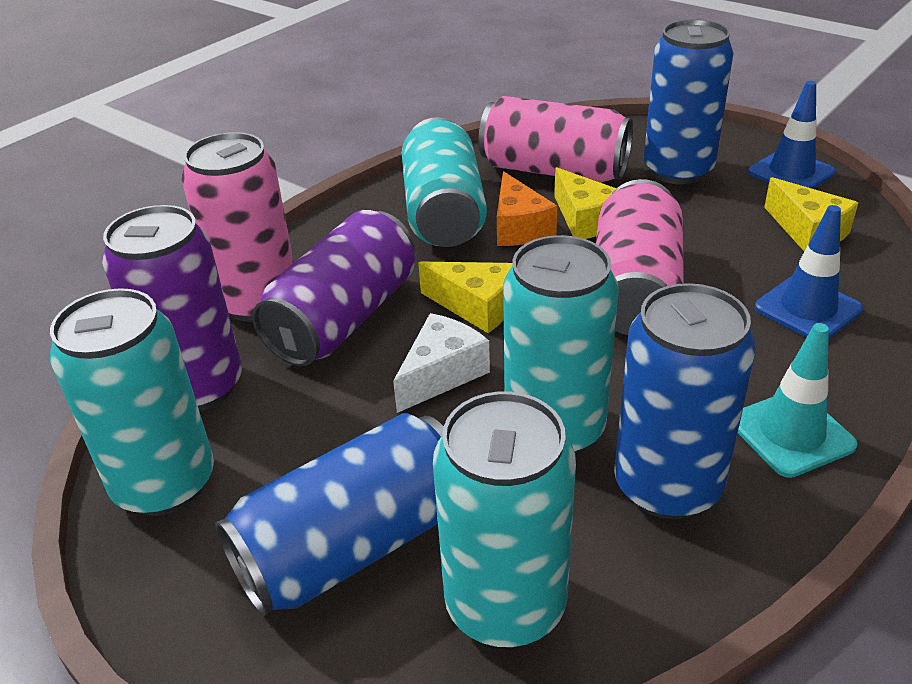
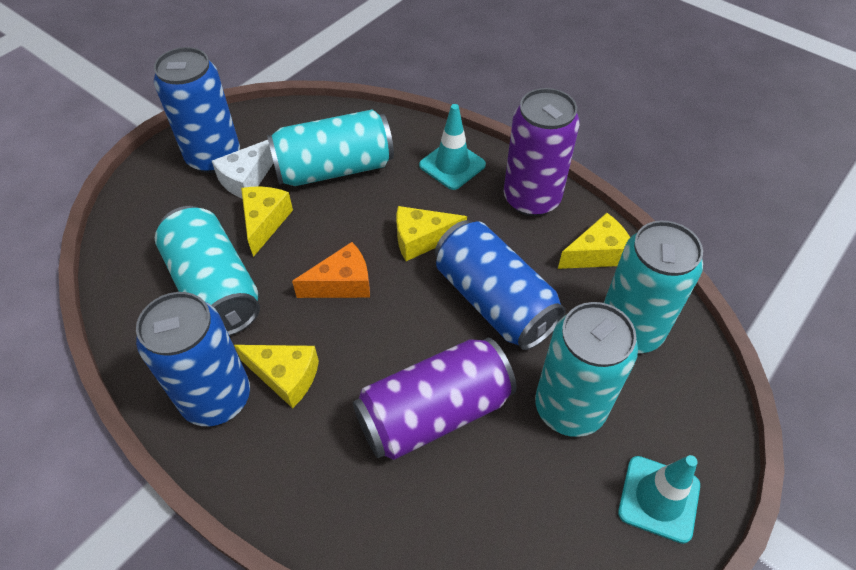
blue traffic cone: [748,81,836,189] [755,205,863,340] = 2 -> none = 0
pink can: [182,132,294,322] [478,96,633,183] [596,179,684,335] = 3 -> none = 0
turquoise traffic cone: [738,323,858,478] = 1 -> [419,104,486,190] [618,455,700,544] = 2
yellow cheese: [418,261,512,333] [554,167,617,239] [764,177,858,251] = 3 -> [234,345,319,408] [241,187,293,257] [397,206,467,261] [558,213,630,269] = 4

